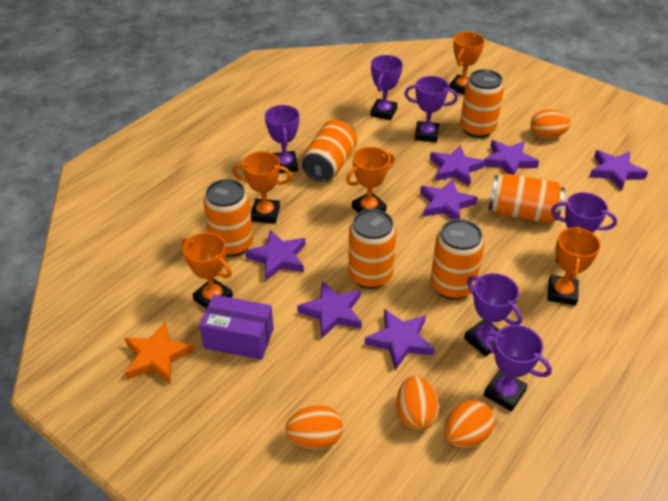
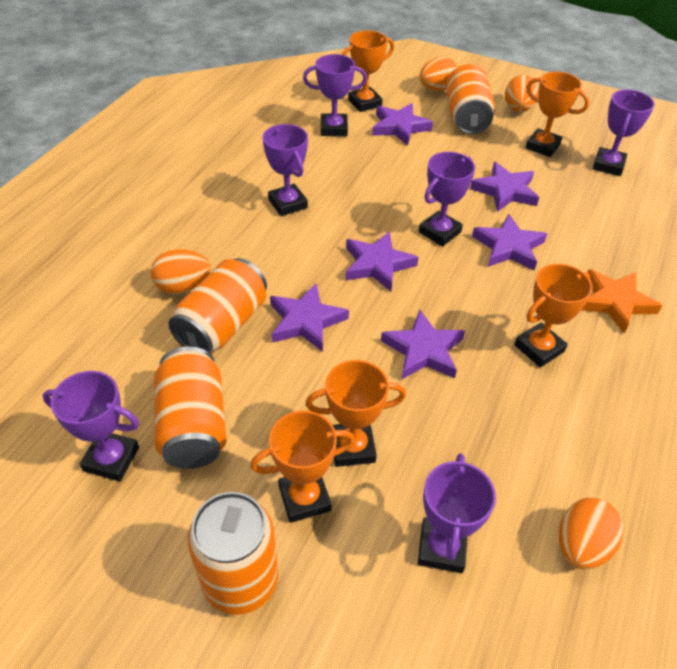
orange can: [203,179,253,257] [302,119,357,182] [348,209,396,289] [431,219,484,300] [460,69,504,138] [488,174,565,223] = 6 -> [154,347,227,469] [168,258,267,353] [188,492,279,615] [446,64,495,134] = 4
purple box: [199,295,274,360] = 1 -> none = 0
purple star: [245,230,305,281] [297,281,362,339] [365,309,434,370] [420,179,478,220] [430,145,485,186] [484,140,539,175] [589,150,648,191] = 7 -> [270,283,349,352] [346,231,419,292] [372,103,433,146] [381,310,465,379] [470,162,539,212] [472,214,547,270] = 6

